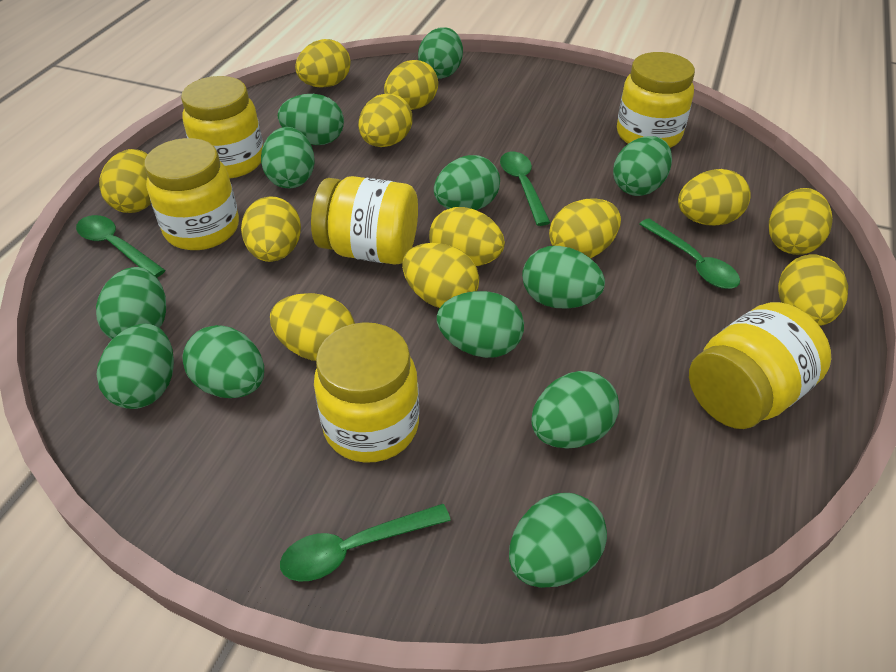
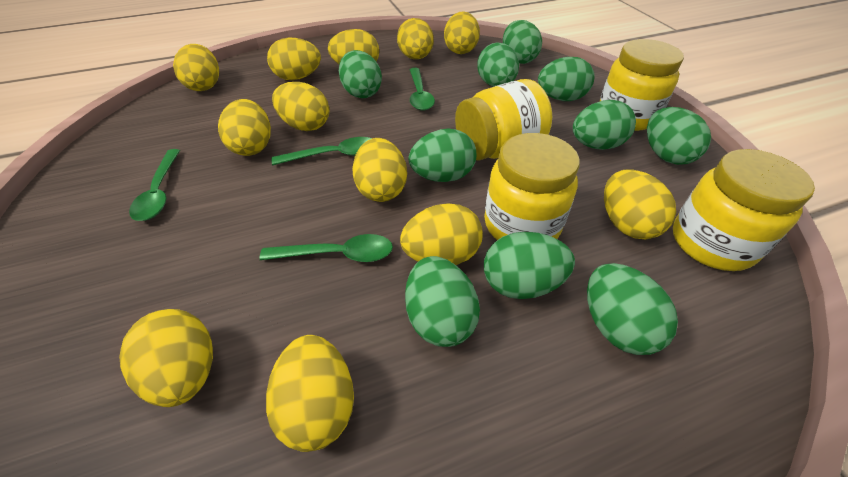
green egg: [96,267,166,340] [96,323,174,409] [182,325,264,398] [261,127,314,188] [278,94,344,145] [418,27,463,79] [434,155,500,210] [437,291,524,358] [509,493,607,588] [522,246,605,308] [531,371,619,449] [613,136,672,196] = 12 -> [339,50,382,98] [405,256,480,347] [409,128,476,182] [477,43,519,87] [484,232,575,299] [503,20,542,64] [538,57,595,101] [573,100,636,150] [587,263,678,355] [647,107,711,165] = 10
yellow jar: [144,138,239,250] [181,76,263,178] [311,176,418,265] [314,322,419,463] [617,52,695,148] [689,302,831,429] = 6 -> [455,79,552,161] [484,133,580,240] [599,39,684,131] [673,149,815,271] = 4

